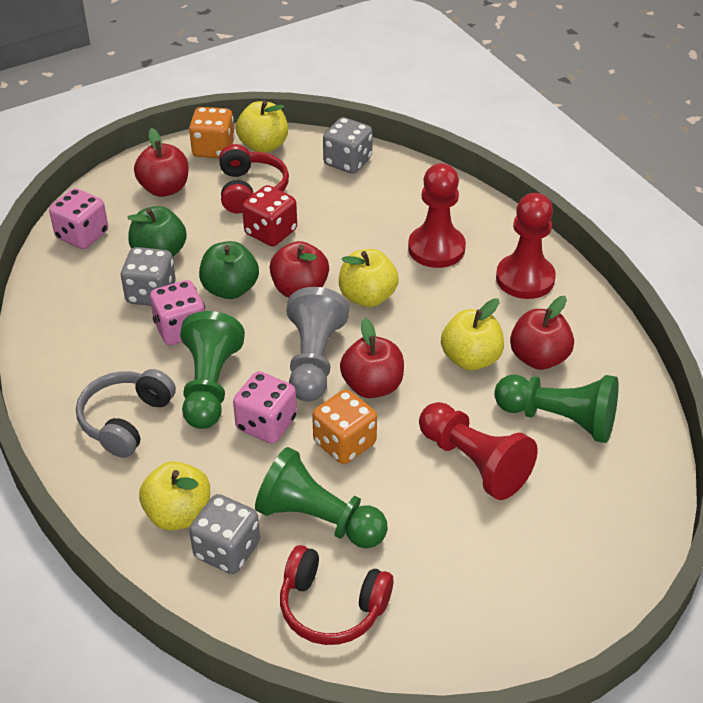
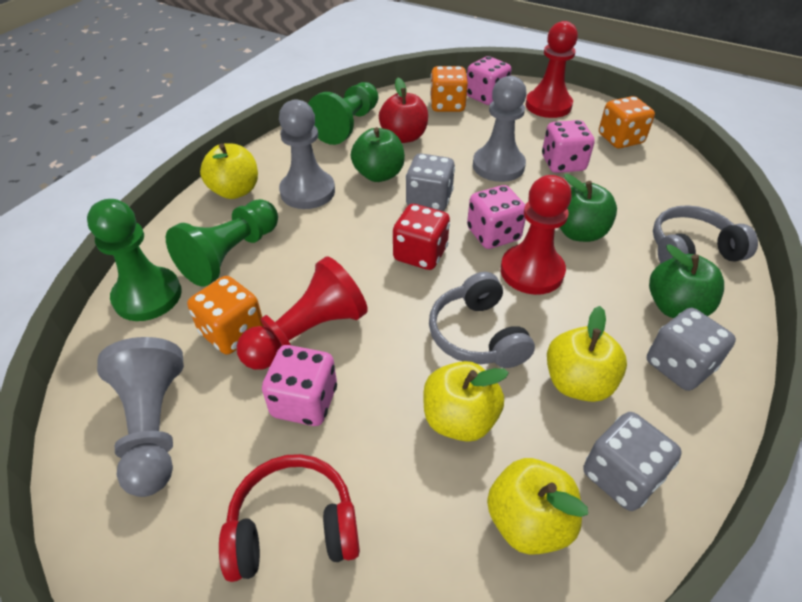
green apple: [127,206,187,256] [199,241,259,299] = 2 -> [351,127,405,182] [560,174,617,242] [649,245,724,318] = 3
grey headphones: [76,369,176,458] = 1 -> [429,272,535,368] [653,205,758,264] = 2
grey pawn: [286,287,349,401] = 1 -> [97,337,184,497] [279,99,335,209] [473,76,527,182] = 3
orange dice: [189,107,235,158] [312,389,377,464] = 2 -> [187,276,264,355] [430,66,468,112] [599,96,655,149] = 3
pink dice: [49,188,108,249] [150,280,205,345] [233,371,297,443] = 3 -> [262,345,337,426] [467,56,511,105] [467,185,526,249] [542,120,595,173] = 4
red apple: [134,128,188,197] [270,241,329,298] [340,318,404,398] [510,296,574,370] = 4 -> [379,78,428,143] = 1
red headphones: [219,144,289,213] [280,545,393,645] = 2 -> [219,454,360,582] = 1

